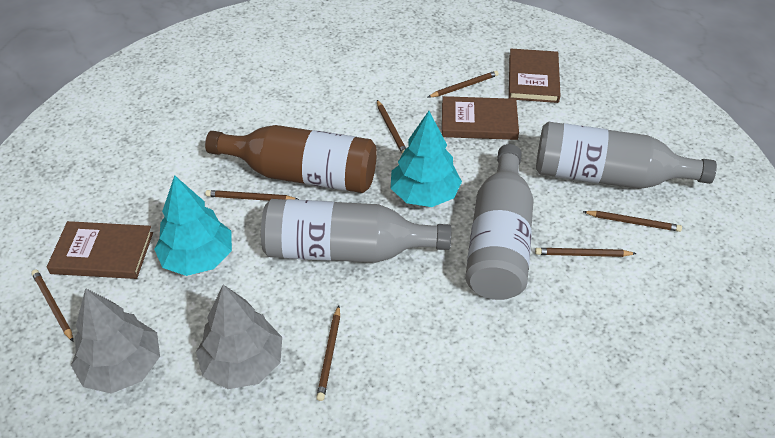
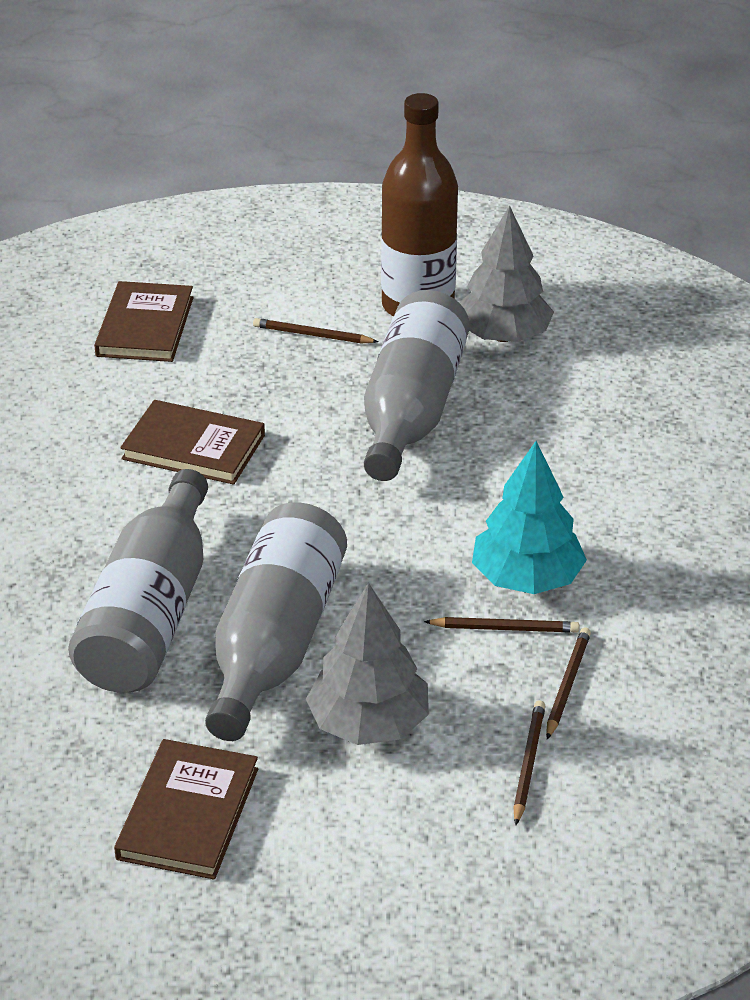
brown pencil: [31,269,73,342] [205,190,299,201] [316,305,340,401] [377,100,406,154] [428,70,499,97] [535,248,637,257] [583,211,682,232] = 7 -> [253,318,379,343] [424,617,579,633] [513,701,545,825] [546,627,591,739] = 4
turquoise tree: [154,175,232,276] [391,111,462,207] = 2 -> [472,441,587,594] = 1

